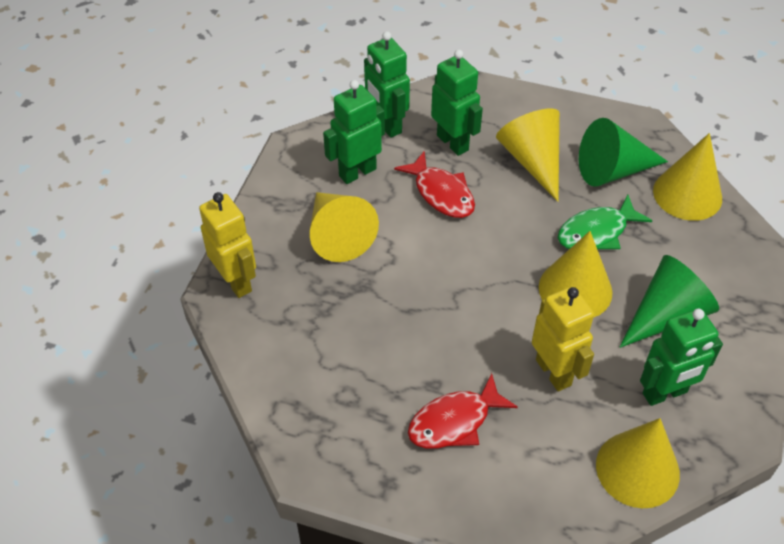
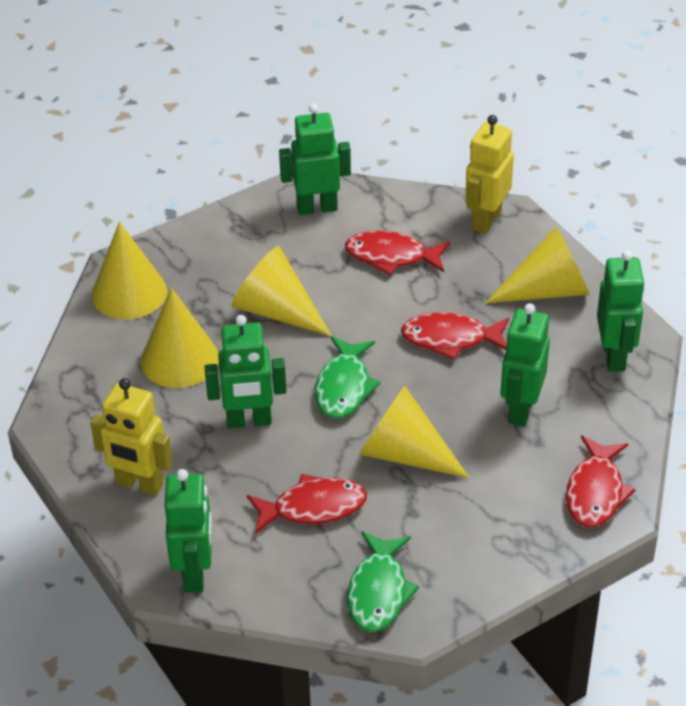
green cone: [579,118,668,187] [620,255,719,348] = 2 -> none = 0
green fish: [558,195,652,249] = 1 -> [315,336,381,419] [347,531,419,632] = 2
green robot: [323,80,385,184] [364,31,410,138] [431,50,483,156] [640,309,723,406] = 4 -> [165,469,212,593] [205,315,287,428] [279,103,351,215] [501,303,550,426] [597,250,645,372] = 5
red fish: [394,151,475,218] [408,373,518,448] = 2 -> [247,474,367,534] [345,230,450,275] [401,312,509,360] [566,435,636,527] = 4

